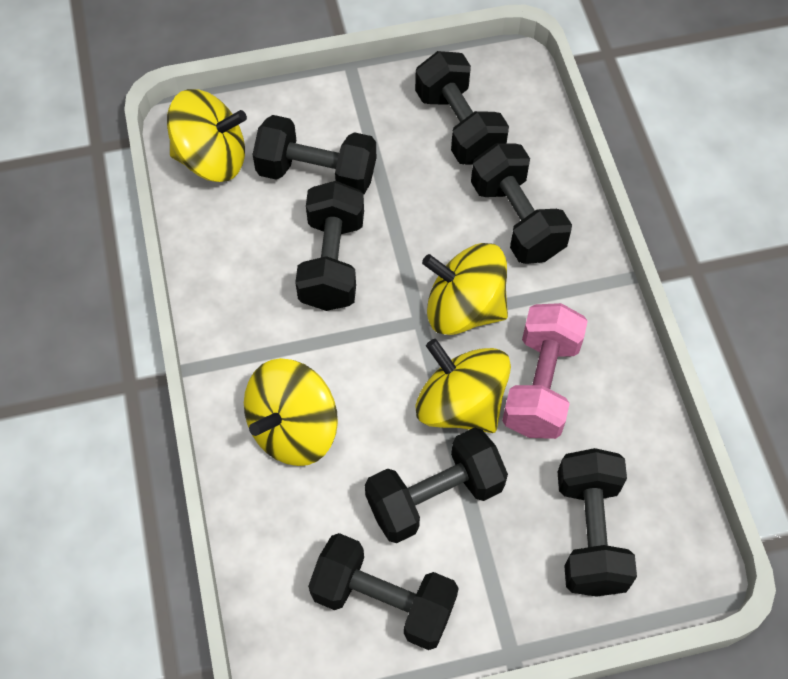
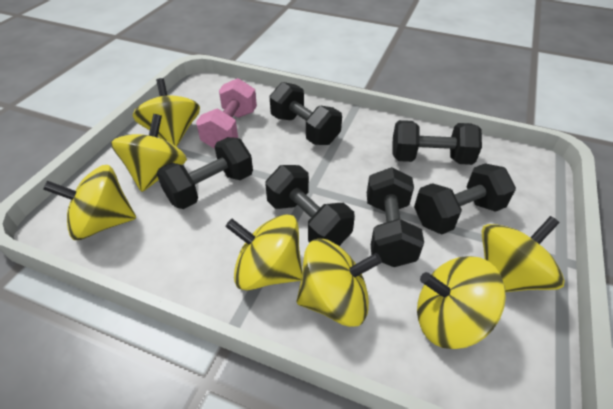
black dumbbell: [252,115,376,195] [295,181,364,311] [308,533,459,650] [365,427,508,543] [415,51,509,165] [471,143,572,264] [558,448,637,597] = 7 -> [157,137,253,209] [265,165,355,246] [270,82,342,145] [367,167,424,267] [392,120,482,165] [414,163,516,234] = 6
yellow spinning top: [167,89,247,182] [244,358,338,466] [415,339,511,433] [422,243,508,335] = 4 -> [43,165,136,240] [111,114,187,192] [132,78,200,147] [225,214,302,291] [297,239,382,327] [417,256,506,349] [482,216,565,292] = 7

